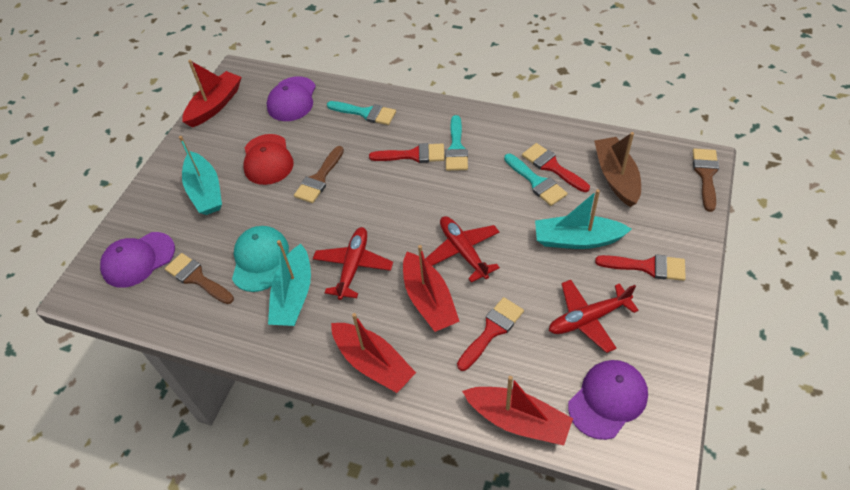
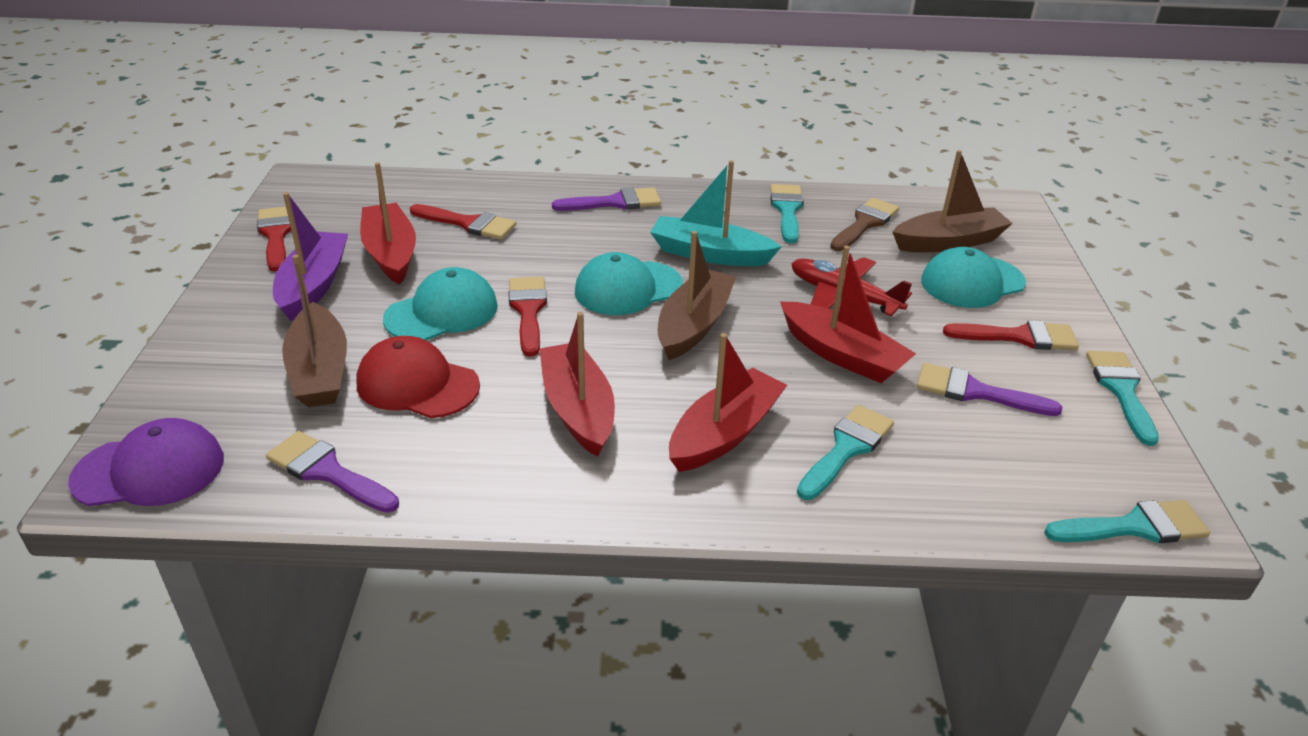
brown boat: [594,132,641,207] = 1 -> [282,255,347,407] [658,231,736,361] [893,150,1013,252] = 3
brown brush: [165,253,234,304] [294,146,344,203] [693,148,719,212] = 3 -> [830,198,899,251] = 1
purple boat: none = 0 -> [273,192,348,321] = 1
purple brush: none = 0 -> [266,431,399,513] [552,187,661,211] [917,363,1062,416] = 3
purple cap: [100,232,175,288] [266,76,316,121] [568,360,648,440] = 3 -> [68,418,224,506] = 1
red plane: [313,227,393,300] [425,216,500,283] [549,280,639,353] = 3 -> [791,257,912,316] = 1
turquoise boat: [179,136,222,215] [268,240,311,326] [535,189,632,249] = 3 -> [650,160,781,266] = 1
turquoise brush: [327,101,396,125] [445,115,468,171] [504,154,567,206] = 3 -> [770,184,804,243] [797,405,894,500] [1044,500,1210,543] [1086,351,1159,446] = 4
turquoise cap: [232,226,289,292] = 1 -> [383,267,498,340] [575,252,683,315] [921,247,1026,308] = 3

